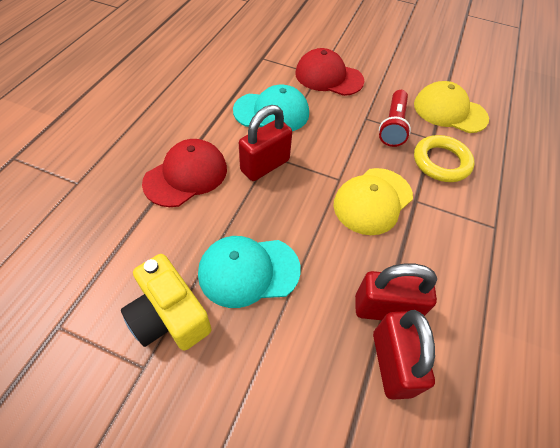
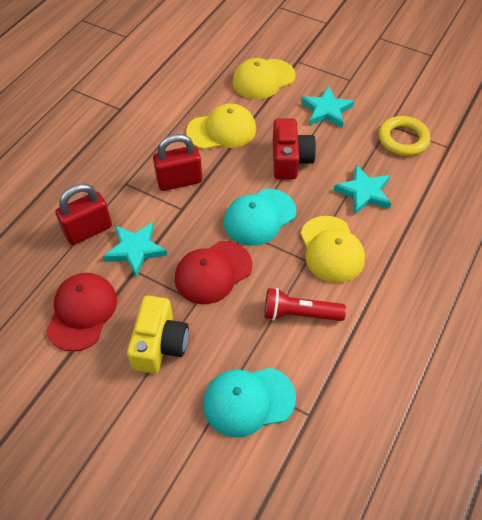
red camera: none = 0 -> [273,119,316,179] = 1
red padlock: [239,105,292,181] [355,264,437,320] [373,310,435,400] = 3 -> [55,184,112,245] [153,134,202,191] = 2
turquoise star: none = 0 -> [103,222,167,278] [301,86,355,128] [334,165,391,214] = 3
yellow cap: [334,168,413,235] [414,81,489,133] = 2 -> [186,103,256,150] [233,58,296,99] [300,216,365,283] = 3

